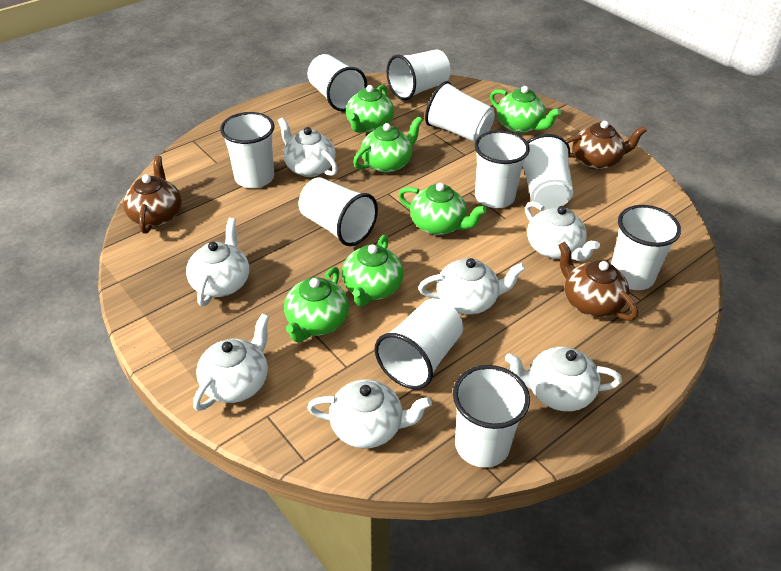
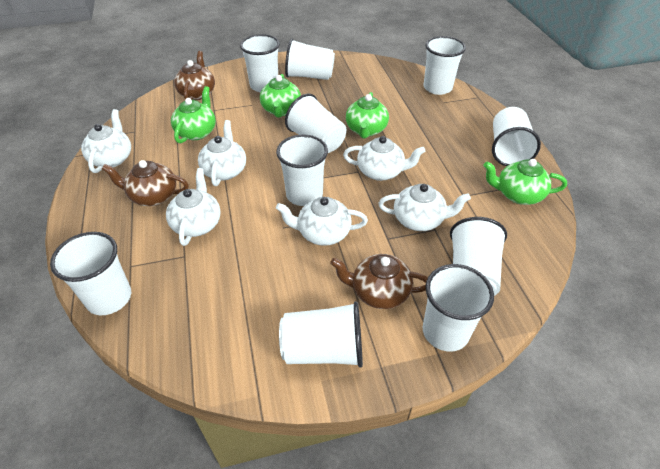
green teapot: [284,267,349,342] [342,235,404,307] [346,85,394,133] [353,116,423,173] [398,183,487,235] [490,86,561,133] = 6 -> [171,86,216,143] [260,74,301,118] [346,92,389,139] [483,159,567,205] = 4
white teapot: [186,218,249,306] [193,313,269,411] [278,117,338,177] [307,379,432,448] [418,258,525,315] [505,347,622,411] [525,201,600,261] = 7 -> [81,109,131,173] [166,168,221,246] [198,120,246,186] [276,197,368,246] [343,136,425,181] [378,184,471,231] = 6

